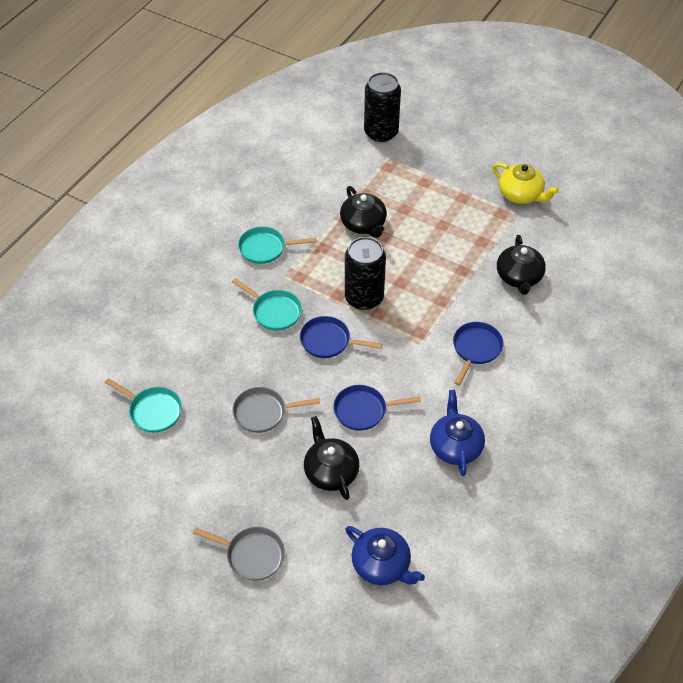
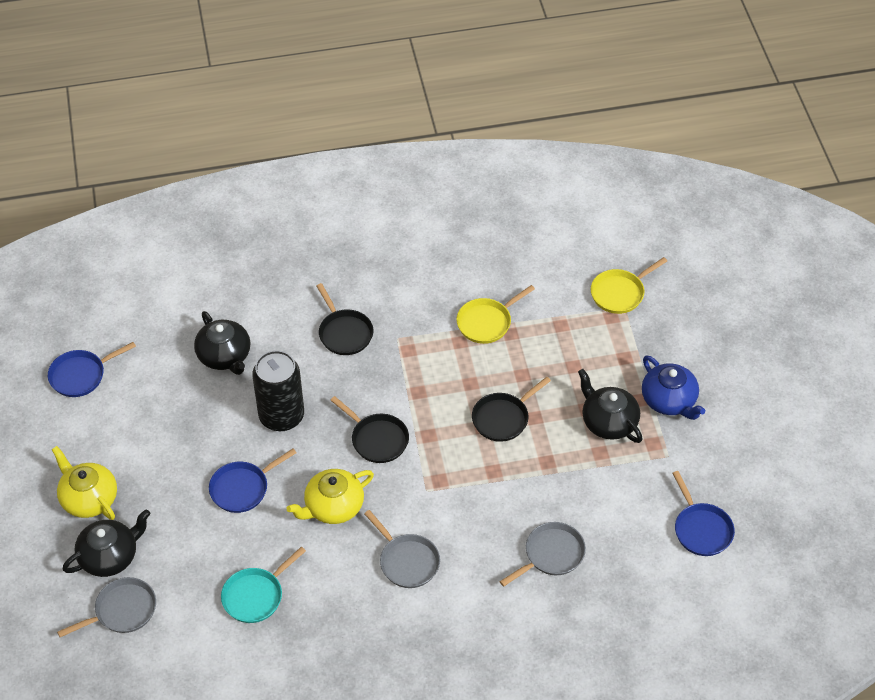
black can: [345,237,386,310] [364,72,401,142] = 2 -> [252,350,304,431] = 1
black pan: none = 0 -> [317,283,373,355] [330,396,409,463] [472,377,551,442] = 3
blue teapot: [345,526,425,585] [430,390,485,476] = 2 -> [642,355,705,420] = 1
grey pan: [193,527,285,581] [232,387,320,433] = 2 -> [57,577,156,637] [364,510,440,588] [499,522,586,587] = 3
turquoise pan: [105,378,182,433] [232,278,302,331] [238,227,316,264] = 3 -> [221,547,306,623] = 1
yellow pan: none = 0 -> [456,285,535,344] [591,257,667,314] = 2
yellow teapot: [493,163,559,204] = 1 -> [51,446,117,520] [286,469,374,524] = 2

